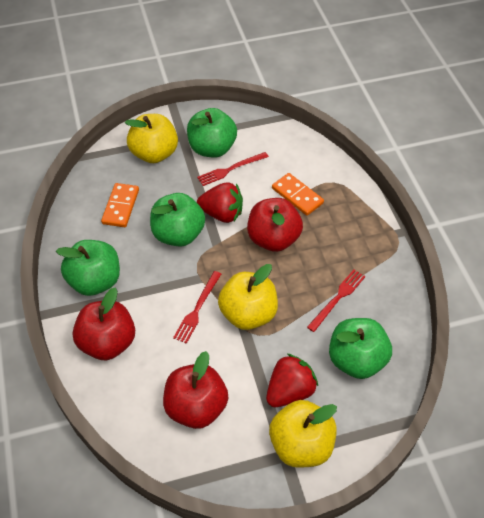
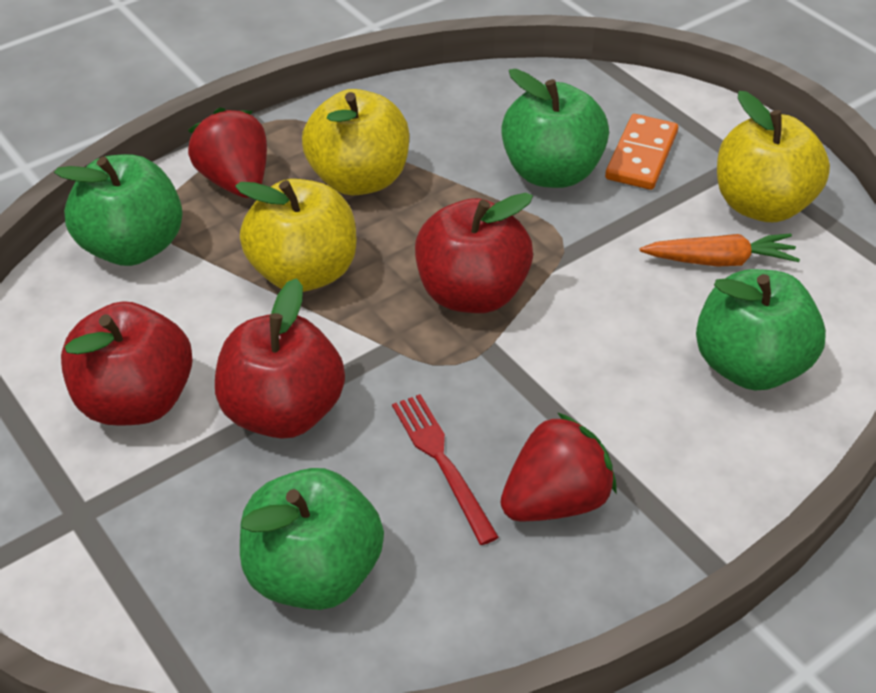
orange carrot: none = 0 -> [640,233,800,267] = 1
orange domino: [101,183,139,227] [272,173,324,216] = 2 -> [605,114,678,190] = 1
red fork: [173,271,221,344] [197,152,269,186] [307,270,366,332] = 3 -> [392,394,499,545] = 1

